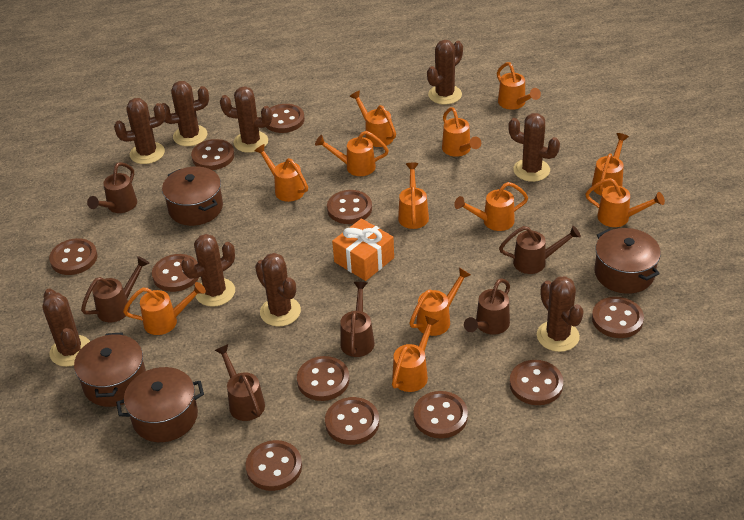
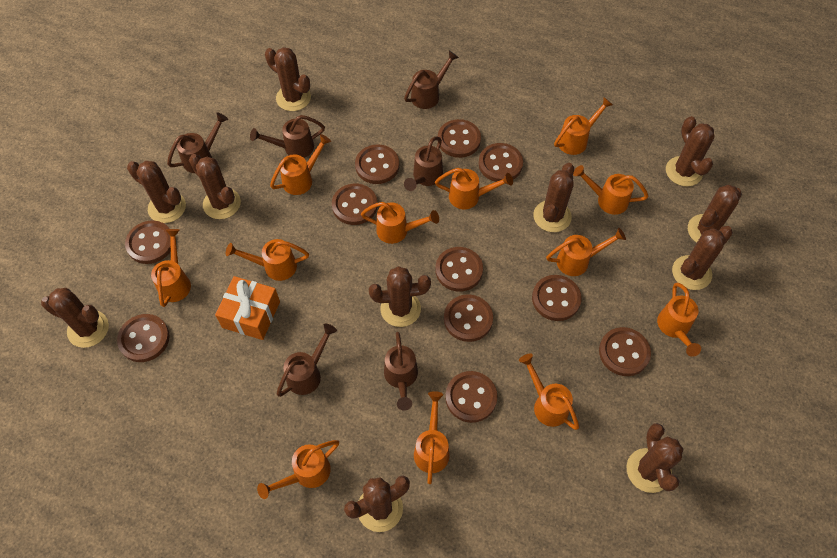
brown cactus: [42,288,90,367] [114,98,166,164] [161,81,209,146] [181,234,235,307] [220,86,272,153] [255,253,301,327] [427,40,463,105] [508,113,560,182] [537,276,584,352] = 9 -> [41,288,109,348] [127,161,186,223] [189,154,241,219] [265,47,311,111] [344,476,410,532] [369,266,431,327] [533,163,574,232] [627,423,683,493] [666,116,714,187] [672,226,733,290] [688,185,742,243] = 11
brown pot: [74,332,146,407] [116,367,204,442] [162,167,223,226] [595,228,661,294] = 4 -> none = 0

